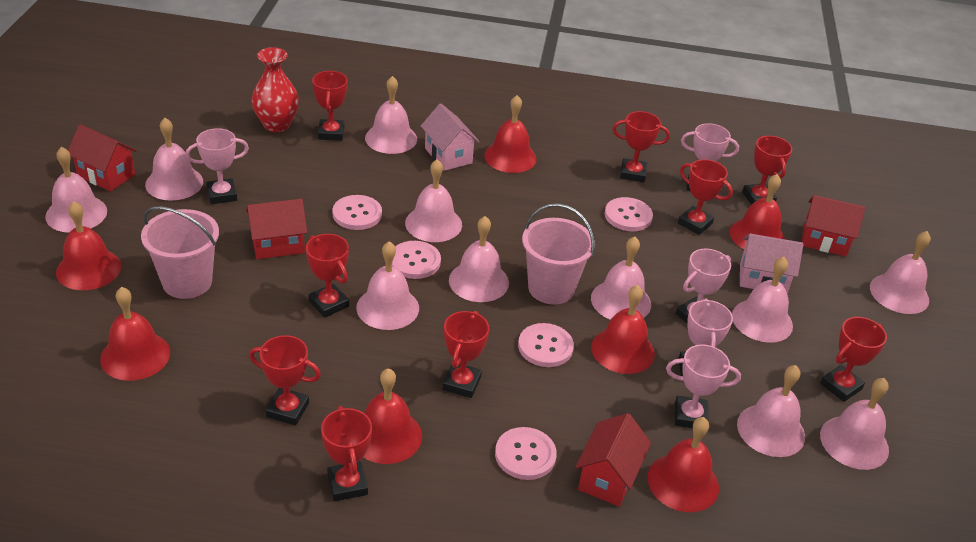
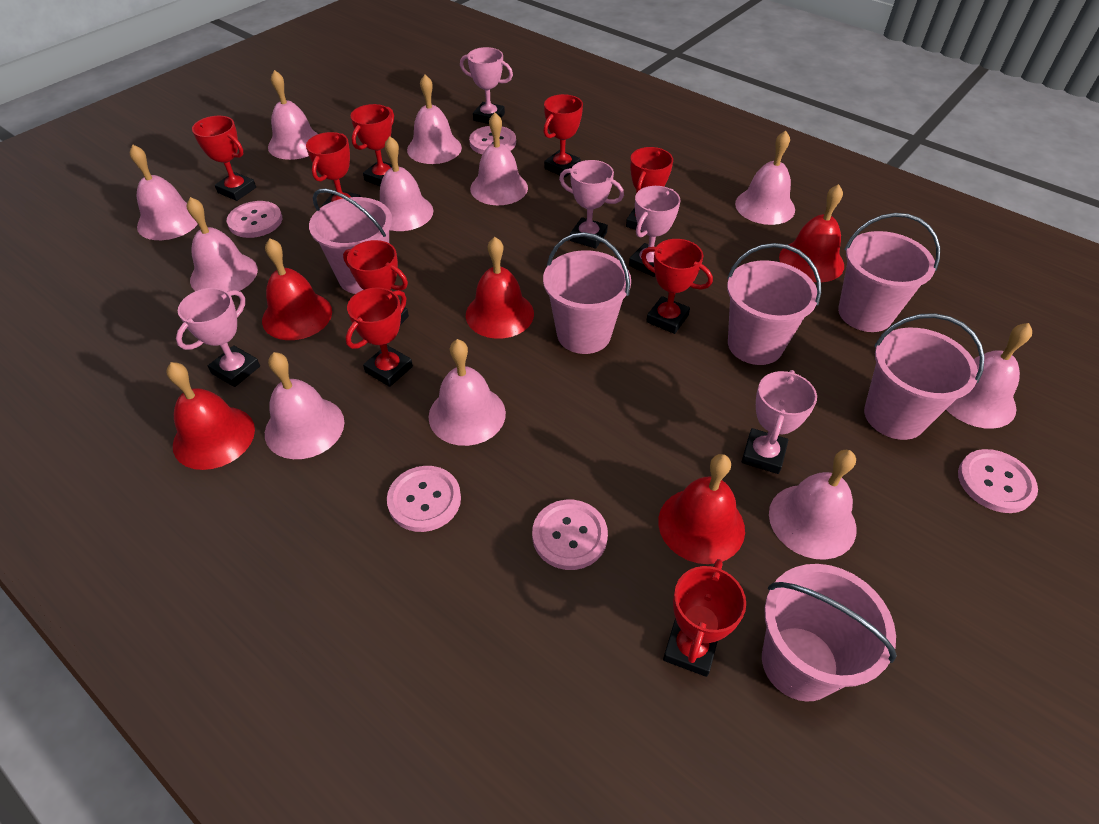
pink bucket: [141,206,219,299] [522,203,595,304] = 2 -> [309,188,392,294] [543,232,631,354] [727,243,821,365] [762,564,897,702] [838,213,940,332] [864,313,985,440] = 6
pink house: [421,104,480,171] [740,234,803,293] = 2 -> none = 0
red bell: [56,201,121,290] [100,287,170,381] [363,368,422,464] [484,95,537,173] [591,285,655,374] [647,417,719,512] [730,174,785,249] = 7 -> [166,362,255,470] [262,238,332,340] [466,237,534,339] [658,454,745,564] [779,184,844,282] = 5
red house: [68,124,137,192] [246,199,307,259] [576,413,651,507] [802,195,865,256] = 4 -> none = 0
red vase: [252,47,299,132] = 1 -> none = 0

